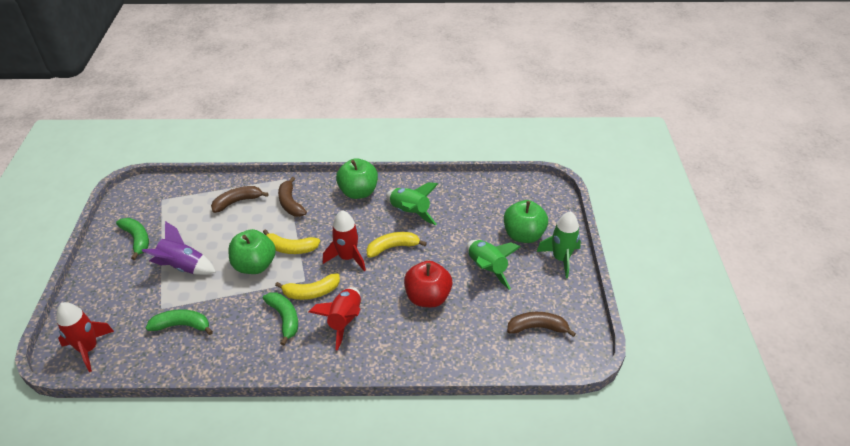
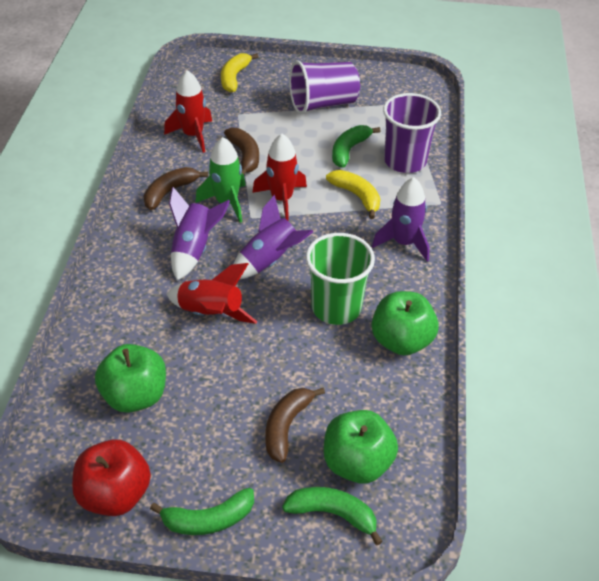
green cup: none = 0 -> [306,233,375,325] = 1
green rocket: [386,182,438,225] [467,240,521,290] [537,211,581,278] = 3 -> [195,137,246,223] = 1
purple cup: none = 0 -> [289,60,360,114] [383,93,441,173] = 2
purple rocket: [142,221,216,275] = 1 -> [169,187,230,281] [233,195,313,279] [372,177,430,262] = 3
yellow banana: [263,229,320,254] [275,273,340,300] [366,232,427,258] = 3 -> [221,53,258,92] [326,170,380,219] = 2

